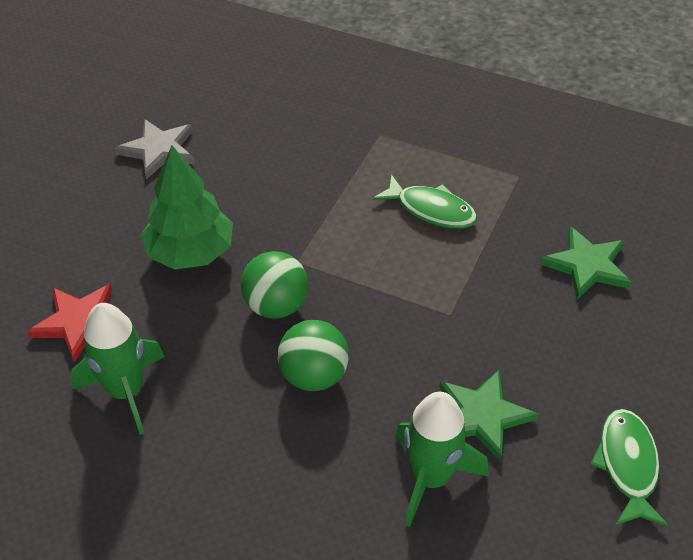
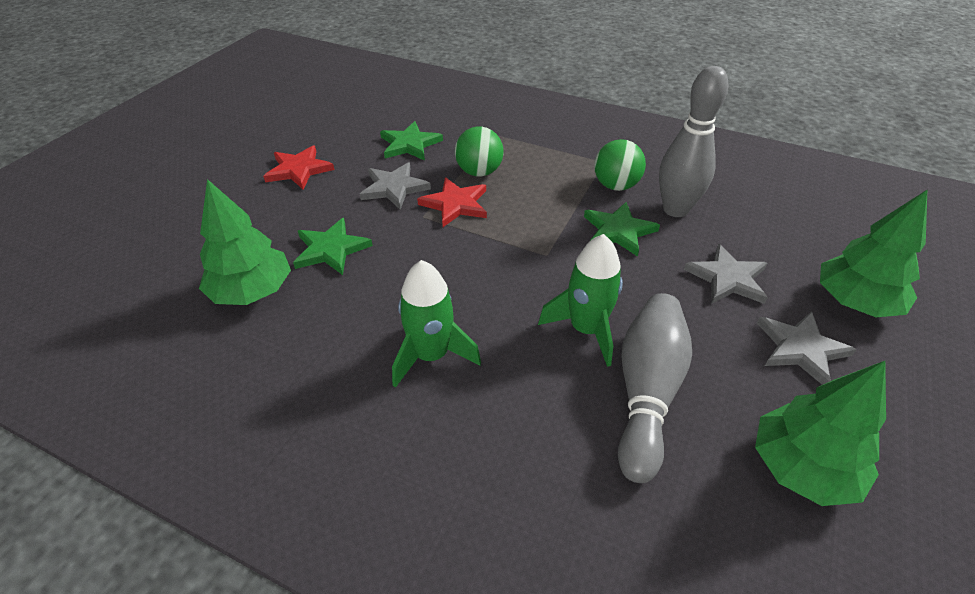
green fish: [372,174,478,229] [590,409,668,527] = 2 -> none = 0
green star: [439,370,538,462] [540,226,632,300] = 2 -> [293,218,373,275] [380,121,443,161] [584,202,660,257] = 3
green tree: [141,145,233,270] = 1 -> [199,179,291,305] [755,361,886,506] [820,190,927,317] = 3
grey bowling pin: none = 0 -> [618,293,692,483] [659,66,728,217] = 2
grey star: [115,119,195,180] = 1 -> [360,162,431,210] [684,244,768,304] [757,311,857,385] = 3
red star: [27,284,112,363] = 1 -> [263,145,334,189] [417,177,487,227] = 2

